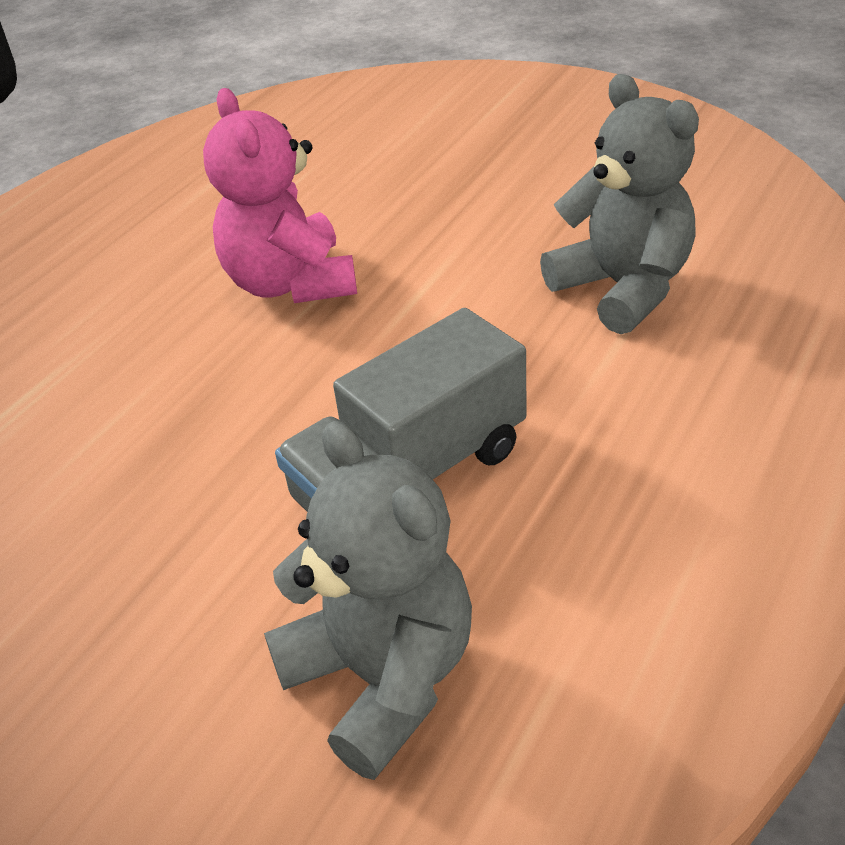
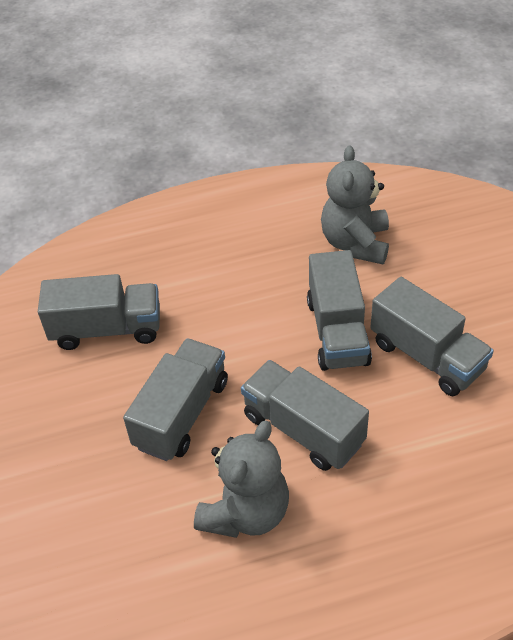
grey truck: [275,308,526,512] = 1 -> [38,274,160,350] [123,338,228,461] [241,360,369,471] [307,250,372,371] [370,277,494,396] = 5
pink teddy bear: [203,88,357,303] = 1 -> none = 0

